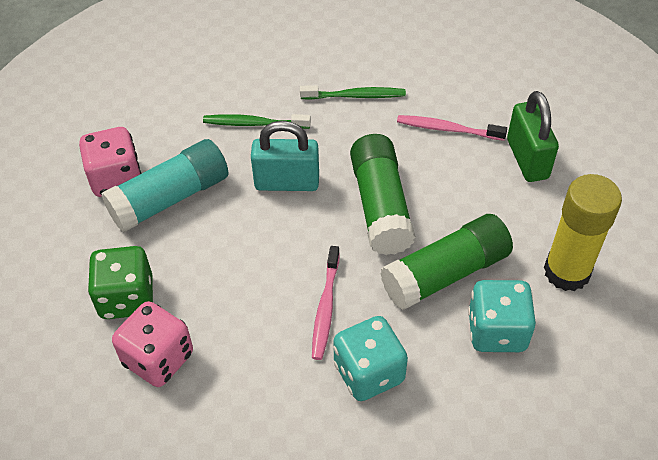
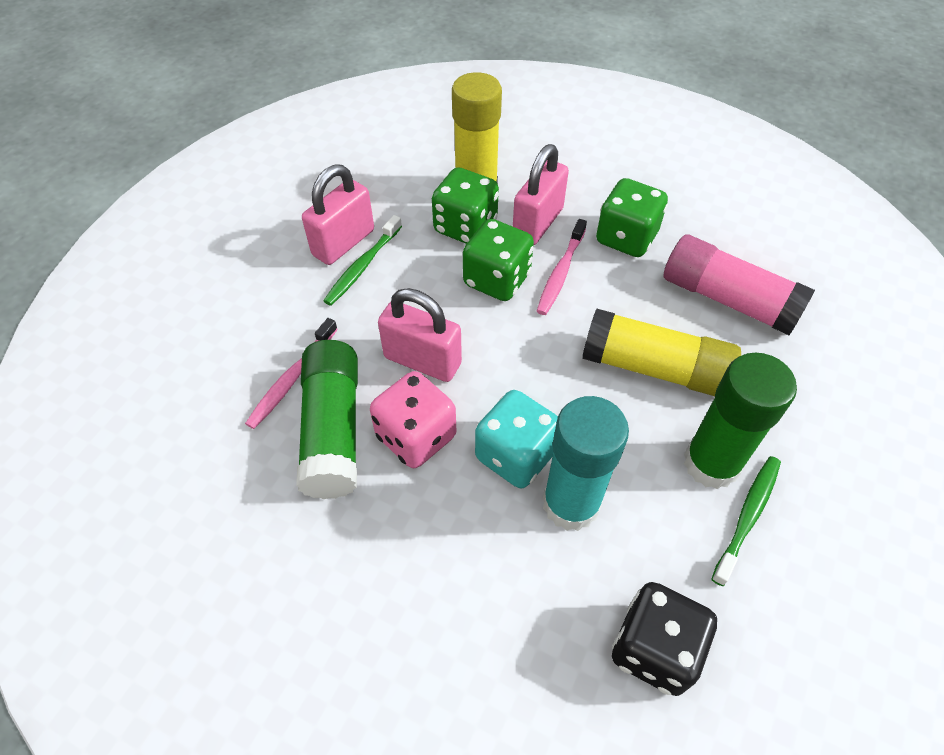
black dice: none = 0 -> [612,582,717,696] = 1
green dice: [87,246,153,319] = 1 -> [432,167,499,244] [463,219,534,301] [596,178,668,257] = 3
green padlock: [507,91,559,182] = 1 -> none = 0
pink dice: [79,127,142,197] [112,301,193,387] = 2 -> [370,371,456,468] = 1
pink glue stick: none = 0 -> [663,235,815,335] = 1
pink padlock: none = 0 -> [302,165,374,265] [378,288,462,382] [513,144,569,245] = 3
turquoise dice: [333,316,408,401] [468,280,536,352] = 2 -> [475,390,558,488] = 1
turquoise padlock: [251,121,319,191] = 1 -> none = 0
yellow glue stick: [544,174,622,291] = 1 -> [452,72,502,182] [582,309,741,396] = 2

